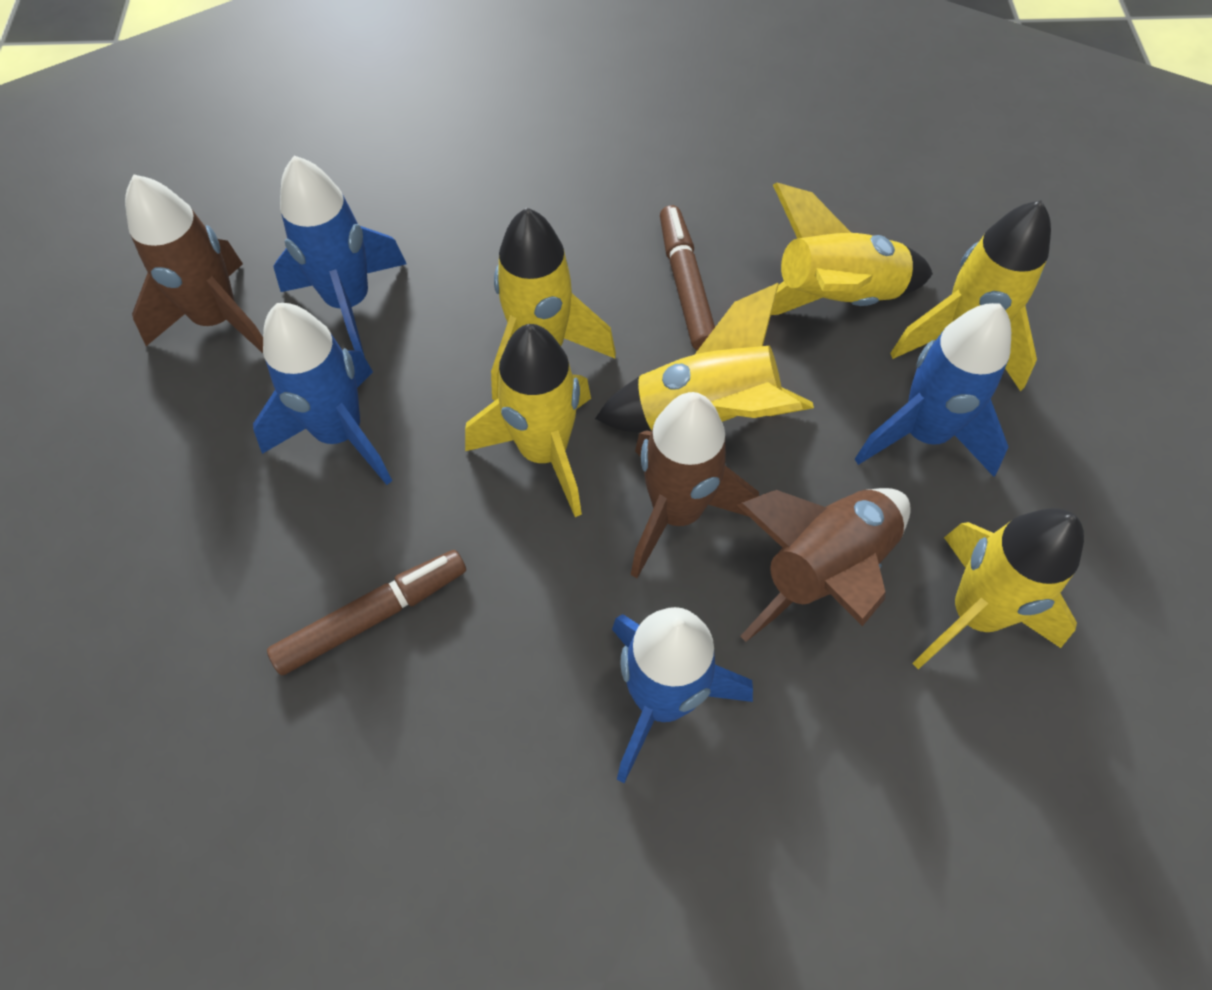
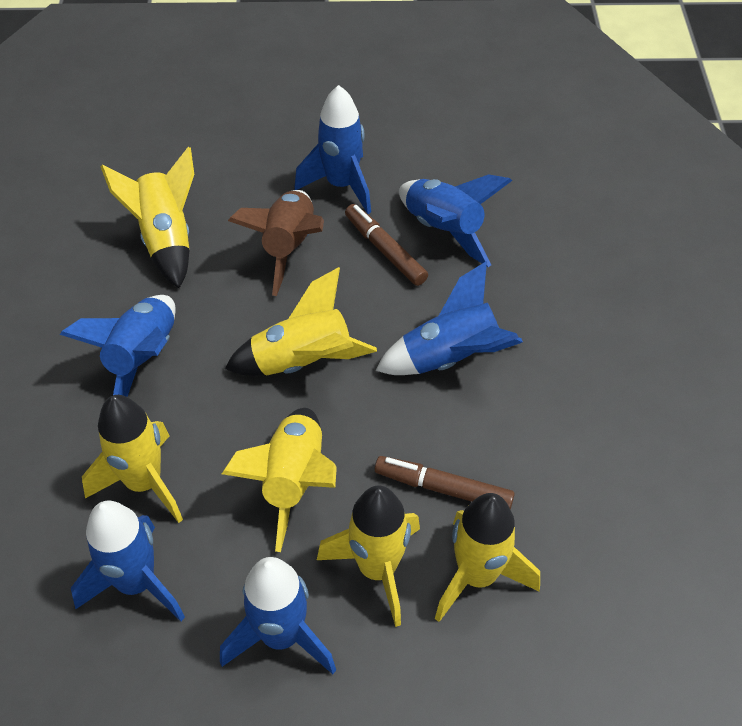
blue rocket: [253,303,392,485] [273,156,407,357] [612,607,753,783] [855,303,1011,477] = 4 -> [60,295,176,397] [71,500,185,621] [220,557,336,674] [294,85,371,214] [375,261,523,375] [399,174,512,267] = 6
brown rocket: [125,175,263,353] [631,392,759,578] [737,488,911,642] = 3 -> [228,190,324,296] = 1

